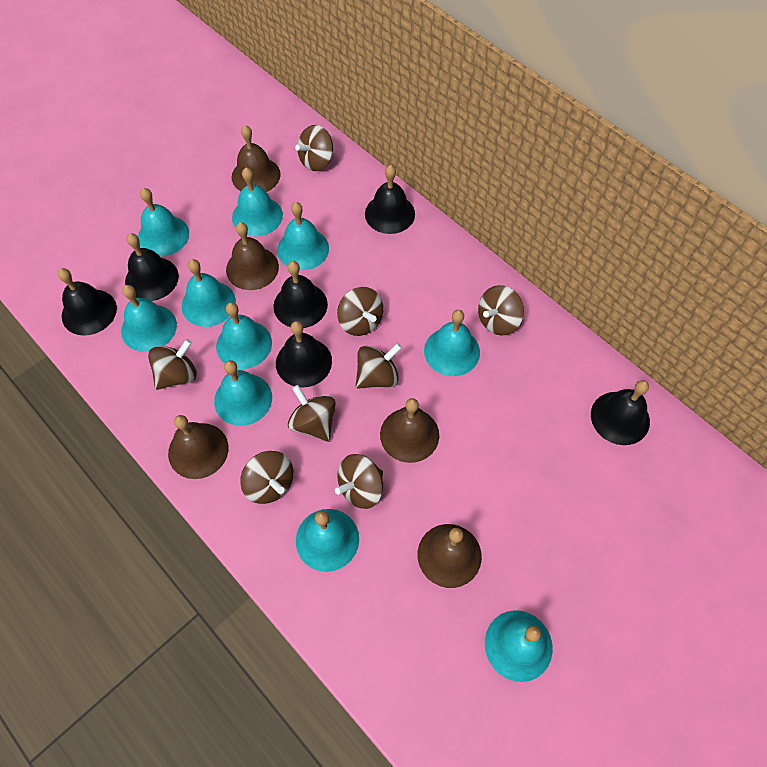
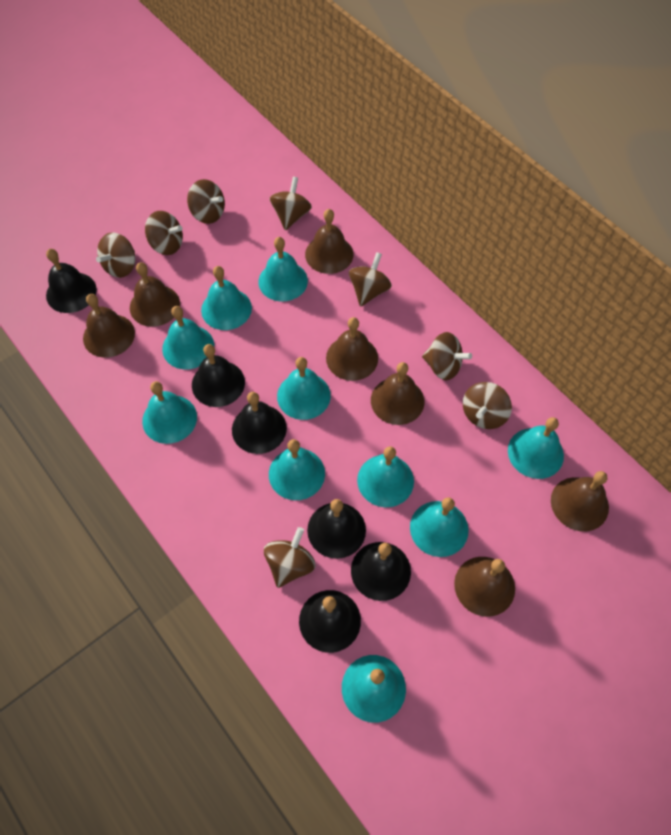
brown bell: [168,415,229,479] [226,222,279,290] [232,125,281,192] [380,398,439,463] [418,524,482,588] = 5 -> [83,294,135,358] [130,262,180,327] [305,209,353,274] [326,317,378,381] [371,362,424,425] [454,557,515,617] [551,471,609,531] = 7

